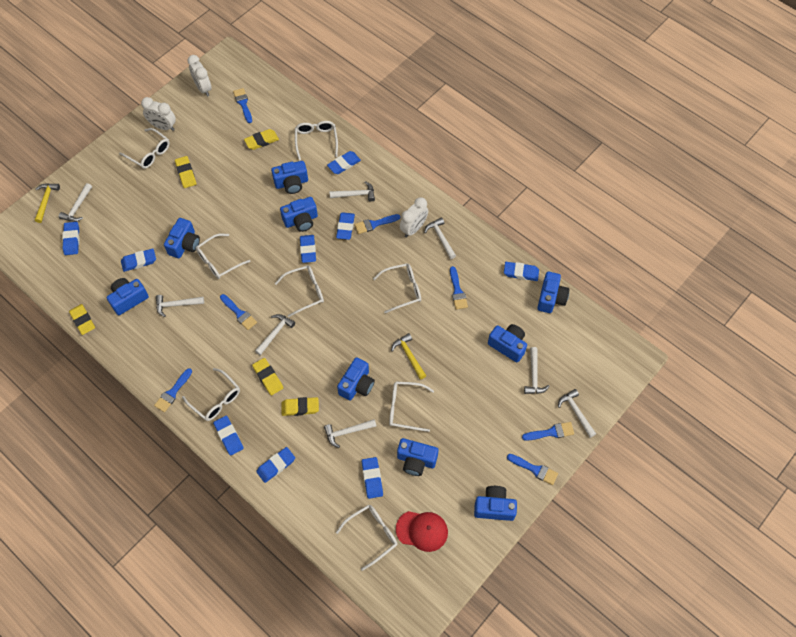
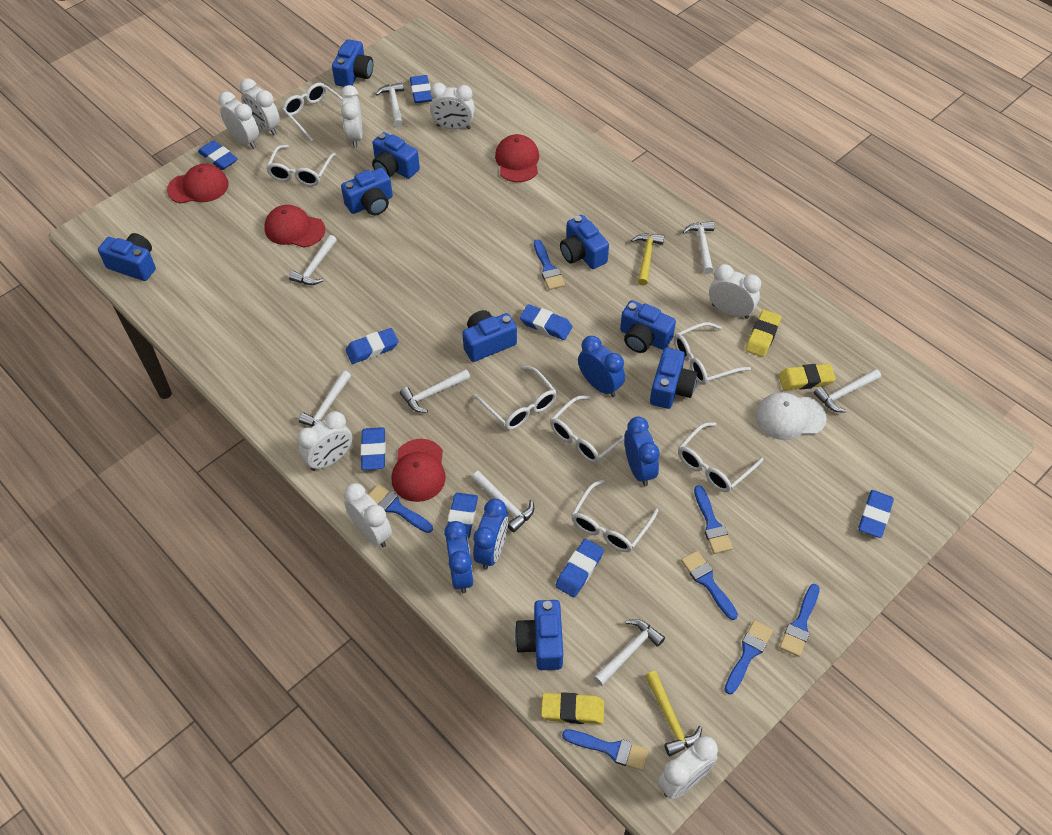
blue clock: none = 0 -> [444,521,474,593] [473,499,508,570] [578,336,625,397] [624,417,660,486] = 4
blue eraser: [62,222,79,255] [121,248,156,272] [213,416,244,456] [256,447,295,483] [300,235,316,263] [327,151,361,174] [336,212,355,240] [362,457,383,499] [504,262,539,281] = 9 -> [198,140,238,170] [345,328,399,364] [361,427,386,470] [410,75,432,103] [445,493,478,539] [520,304,573,340] [555,539,604,597] [859,490,894,538] = 8
red cap: [396,511,448,552] = 1 -> [167,164,229,204] [264,205,325,248] [391,439,446,502] [495,134,539,182] = 4
white cap: none = 0 -> [756,392,827,440] = 1
white clock: [141,97,176,131] [187,55,212,96] [400,197,428,237] = 3 -> [218,92,259,149] [240,78,280,135] [297,411,352,471] [341,85,363,148] [344,483,392,547] [430,83,475,130] [657,736,718,799] [709,264,761,319] = 8
white glasses: [119,128,170,169] [182,368,240,421] [196,234,250,279] [275,265,324,317] [295,121,338,160] [336,505,398,571] [373,263,421,313] [389,381,434,432] = 8 -> [266,145,336,186] [282,83,342,142] [474,366,557,430] [550,396,625,463] [571,480,659,552] [674,322,751,385] [678,422,764,492] = 7
yellow eraser: [69,304,95,335] [175,156,196,188] [244,129,279,150] [252,358,283,395] [281,397,319,416] = 5 -> [541,692,604,724] [745,310,781,357] [779,364,836,390] = 3

